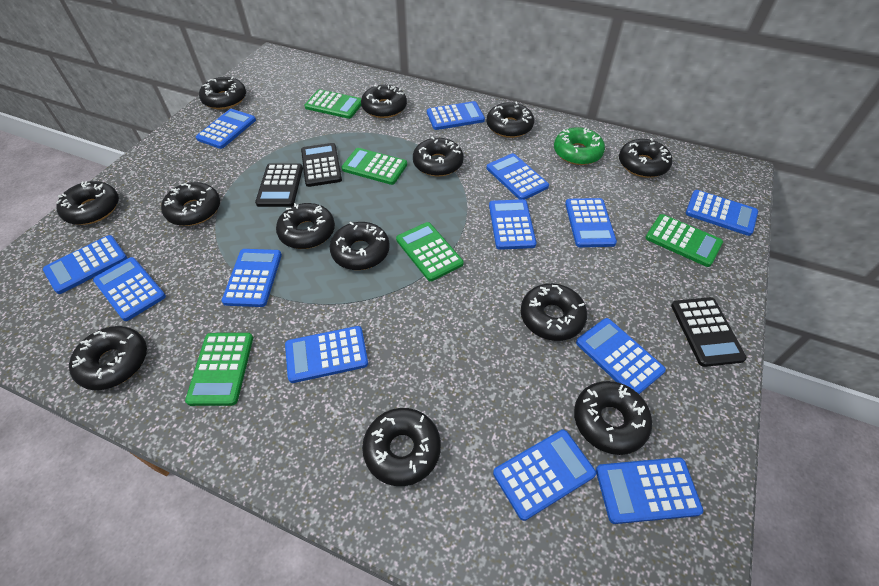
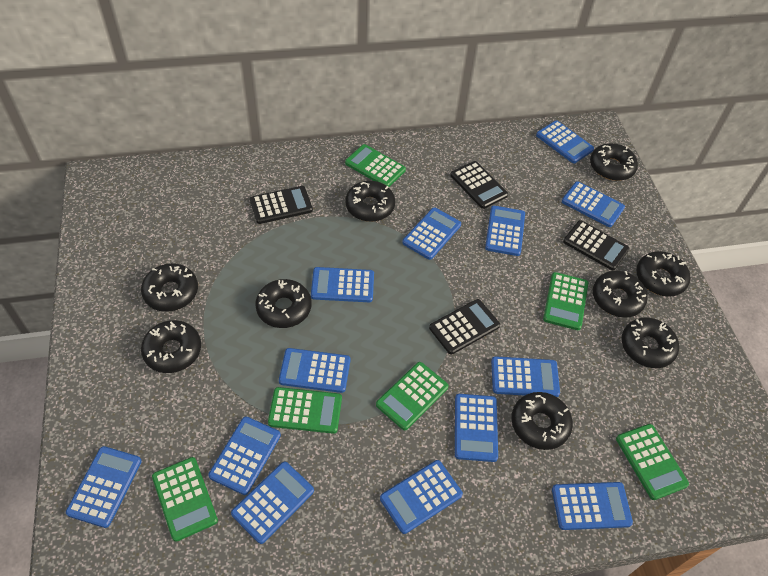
black calculator: [255,163,303,207] [301,143,342,187] [671,297,747,367] = 3 -> [250,186,313,224] [429,299,500,355] [450,161,508,209] [563,220,630,270] = 4
black donut: [56,181,119,225] [69,326,147,390] [161,182,220,226] [199,76,246,109] [276,203,335,249] [330,222,390,270] [361,85,407,118] [362,408,441,486] [413,137,464,176] [486,102,534,138] [521,283,587,341] [574,381,652,455] [619,138,672,178] = 13 -> [141,263,198,312] [141,320,201,373] [255,279,311,328] [345,181,395,222] [511,392,573,450] [590,143,638,181] [593,271,648,318] [622,318,679,368] [636,251,690,297] = 9
green calculator: [185,333,253,406] [304,89,361,119] [342,148,407,185] [396,222,463,282] [645,214,723,267] = 5 -> [152,457,218,542] [268,387,342,434] [345,144,406,187] [376,362,449,430] [543,272,588,330] [616,424,689,500] = 6
green donut: [554,127,605,165] = 1 -> none = 0

